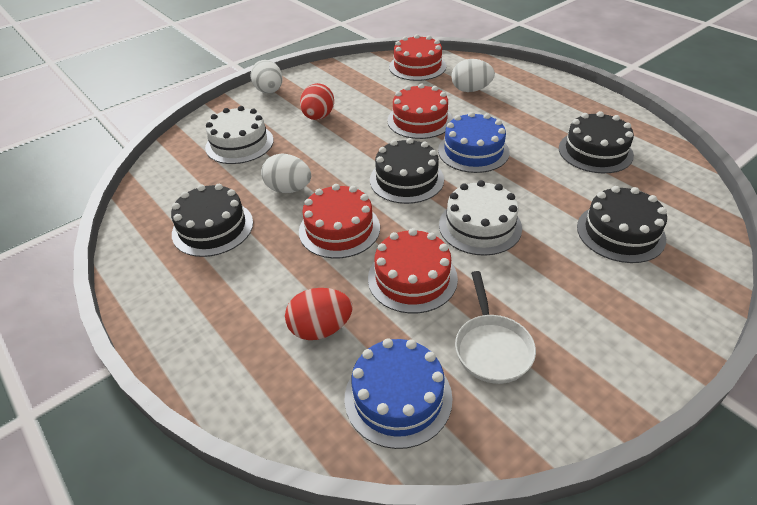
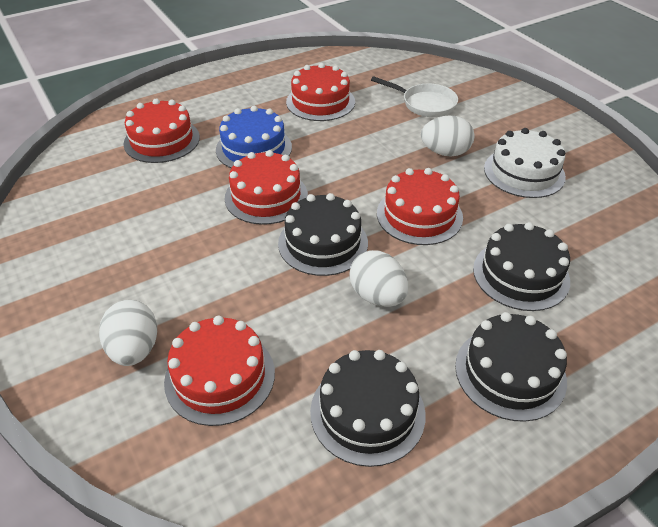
blue cake: [345,338,453,449] [438,112,510,173] = 2 -> [216,106,292,168] = 1
red cake: [299,184,380,259] [368,228,458,313] [387,83,453,139] [389,34,446,81] = 4 -> [123,99,200,163] [164,316,275,426] [225,150,308,225] [286,63,355,121] [377,168,463,245] = 5
red egg: [285,288,352,340] [300,83,334,120] = 2 -> none = 0
white cake: [205,106,274,164] [439,180,522,256] = 2 -> [484,128,566,198] = 1

